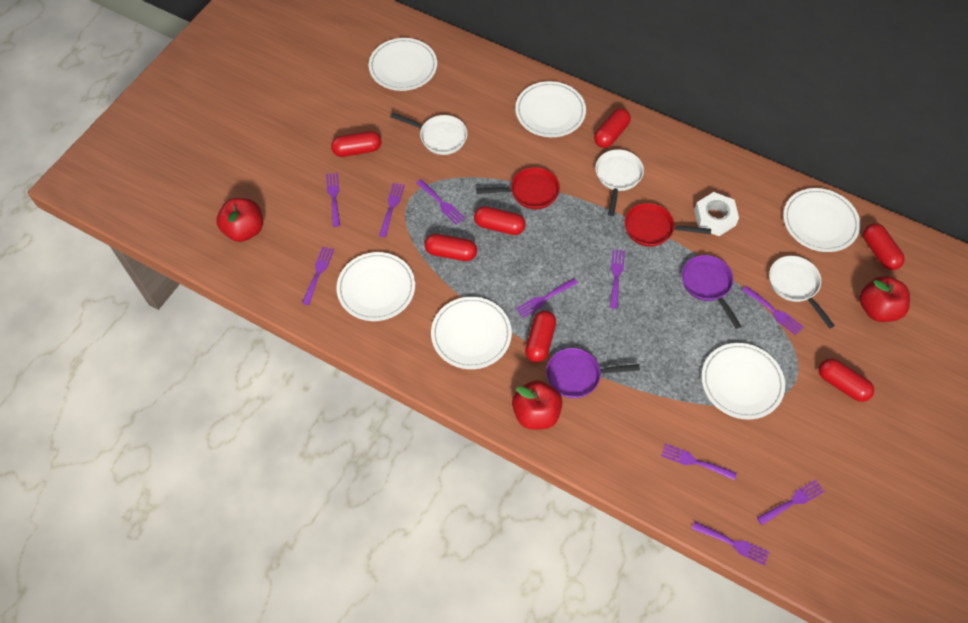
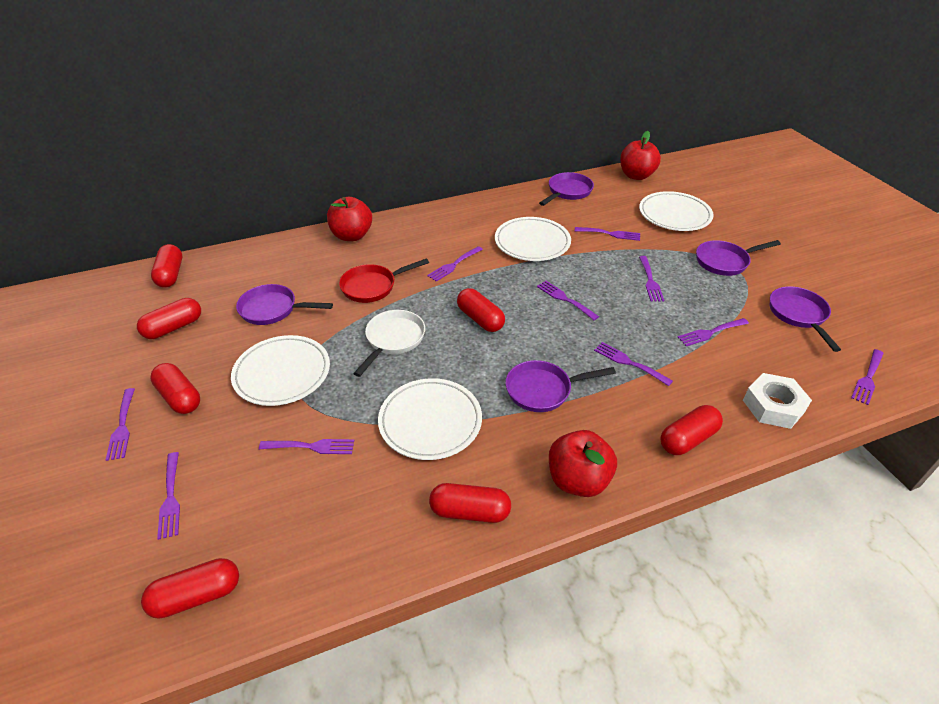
purple pan: [546,348,640,398] [682,255,741,329] = 2 -> [236,284,333,325] [505,360,616,412] [539,172,594,206] [696,240,781,276] [770,286,841,352] = 5
red pan: [476,167,560,209] [624,203,711,247] = 2 -> [339,258,429,303] = 1
white pan: [390,112,467,155] [595,149,644,216] [769,256,835,329] = 3 -> [353,310,425,377] = 1
white plate: [336,252,415,321] [369,38,437,91] [431,297,512,369] [515,81,586,137] [701,343,785,419] [783,188,860,252] = 6 -> [231,335,330,406] [378,378,482,460] [495,217,571,261] [639,191,714,231] = 4

